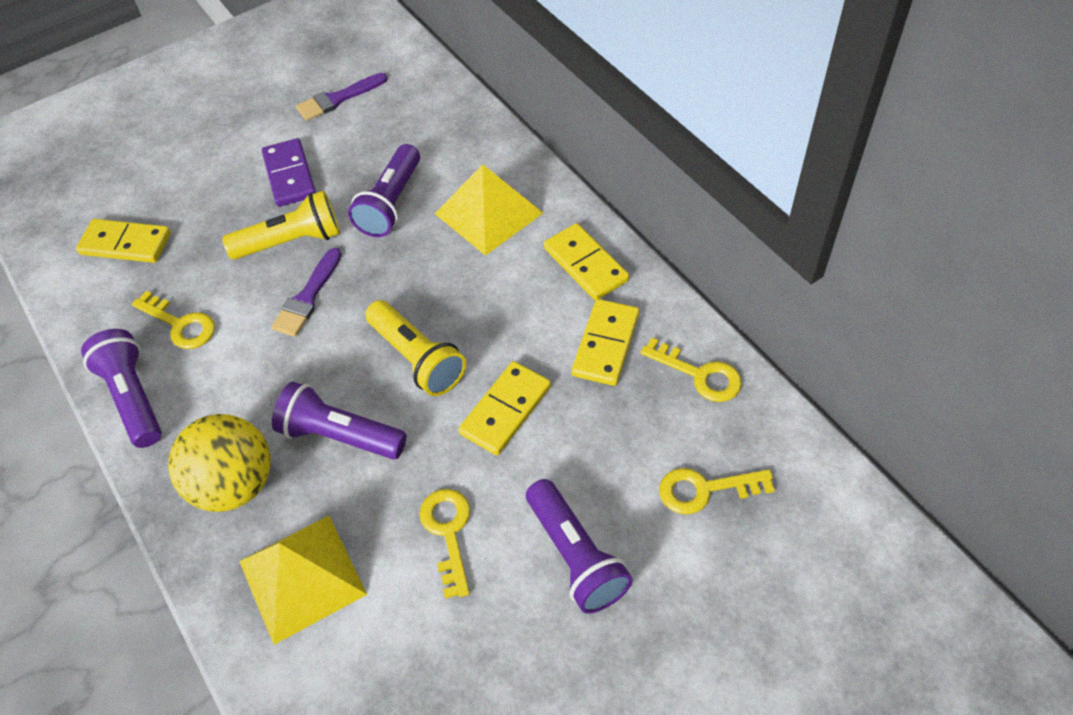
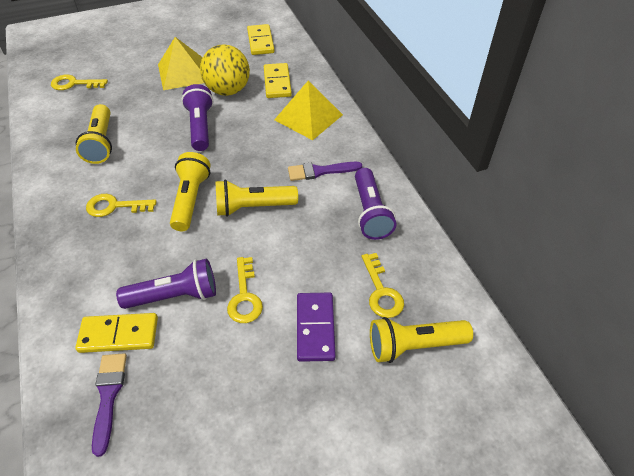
purple flashlight: [81,329,162,448] [272,382,407,459] [348,144,420,237] [526,479,633,614] = 4 -> [116,259,216,309] [181,84,213,151] [355,168,396,240] = 3
yellow domino: [76,219,171,263] [458,361,551,455] [544,223,629,300] [572,299,639,386] = 4 -> [75,313,158,353] [247,24,275,55] [264,63,292,98] = 3
yellow flashlight: [222,190,340,260] [365,300,466,396] = 2 -> [76,104,112,164] [170,152,211,231] [215,180,298,217] [370,317,473,363] = 4

